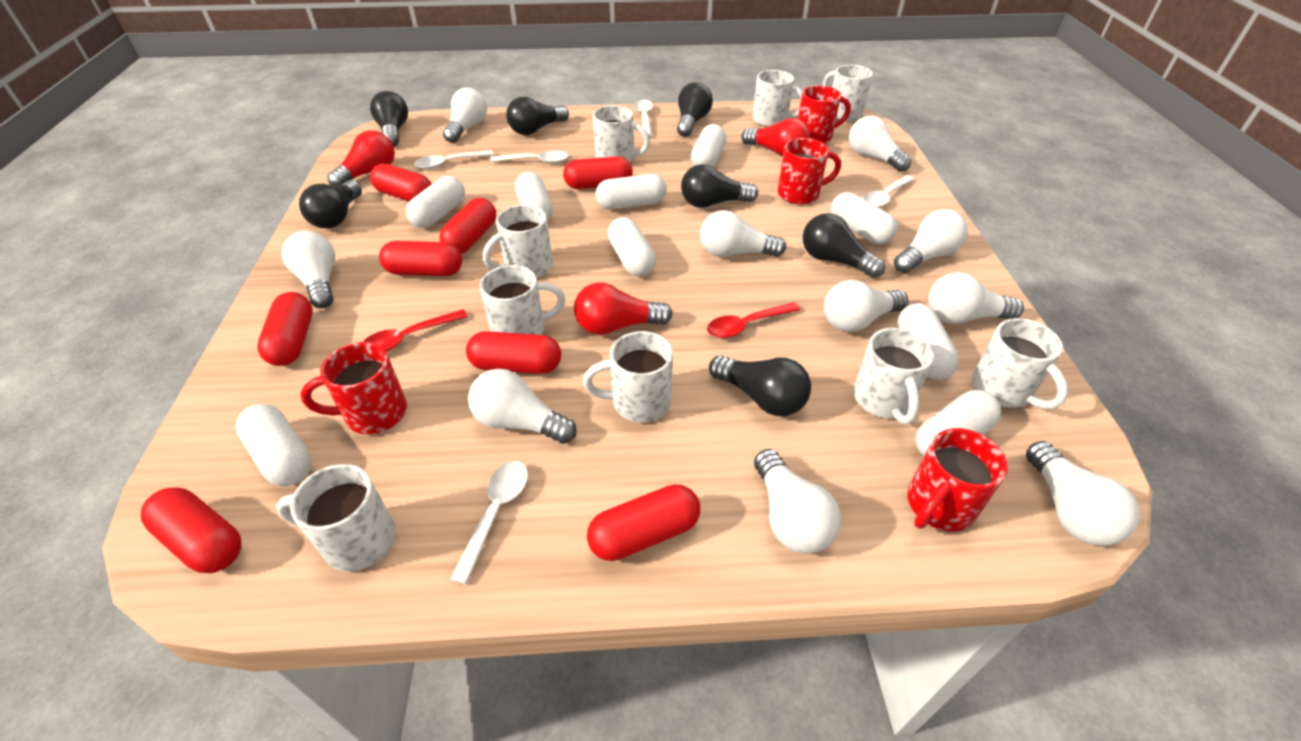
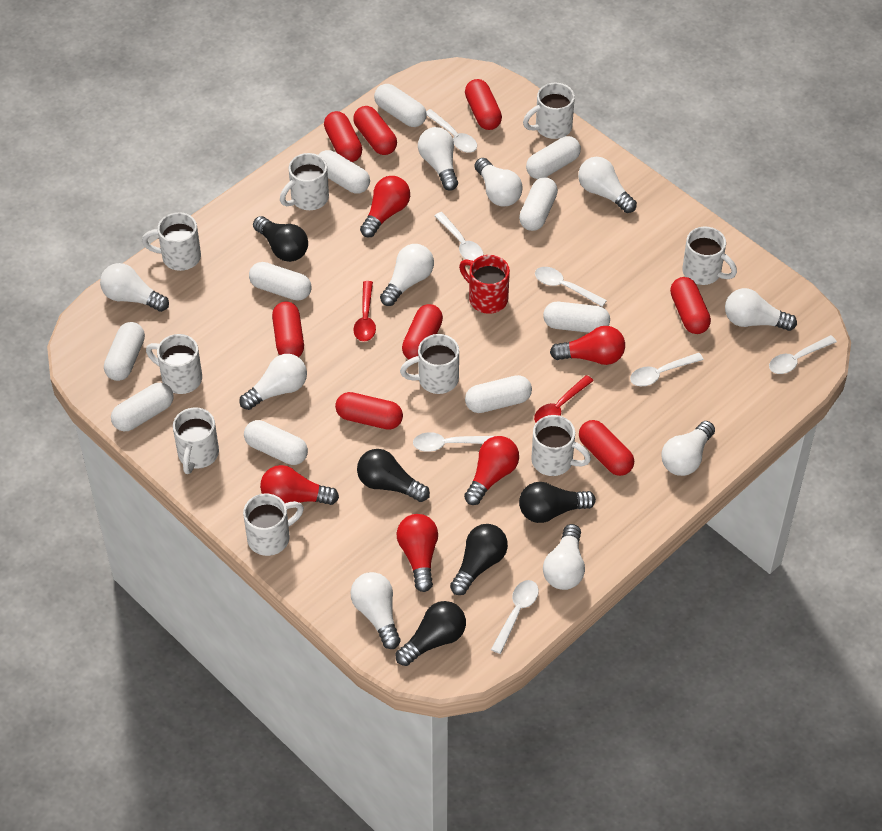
black light bulb: [299,180,362,228] [370,91,408,147] [506,97,569,135] [677,82,713,137] [681,164,758,208] [709,355,811,416] [803,213,885,278] = 7 -> [253,216,308,262] [357,449,430,502] [396,601,466,666] [450,524,508,595] [519,482,596,523] = 5
red light bulb: [327,130,395,186] [574,282,673,335] [741,118,810,157] = 3 -> [260,465,339,505] [360,176,410,237] [397,514,438,592] [464,436,519,505] [550,326,625,365] = 5
red mug: [301,342,407,434] [778,138,841,204] [798,85,851,143] [907,428,1008,532] = 4 -> [459,255,510,314] = 1
white capsule: [236,404,312,486] [406,176,465,228] [515,172,553,221] [595,174,667,210] [608,217,656,277] [691,124,726,167] [831,192,898,244] [897,303,959,380] [915,390,1001,456] = 9 -> [104,322,145,381] [111,383,174,431] [244,420,308,465] [249,262,311,301] [319,150,370,194] [374,84,427,127] [465,375,532,413] [519,177,558,231] [526,136,581,179] [543,302,610,333] = 10
white spoon: [414,150,494,169] [450,461,528,584] [490,150,568,164] [634,100,653,136] [863,175,915,207] = 5 -> [413,432,494,452] [426,109,477,153] [435,212,483,261] [491,580,539,654] [535,267,607,307] [630,353,704,386] [769,335,837,374] = 7

